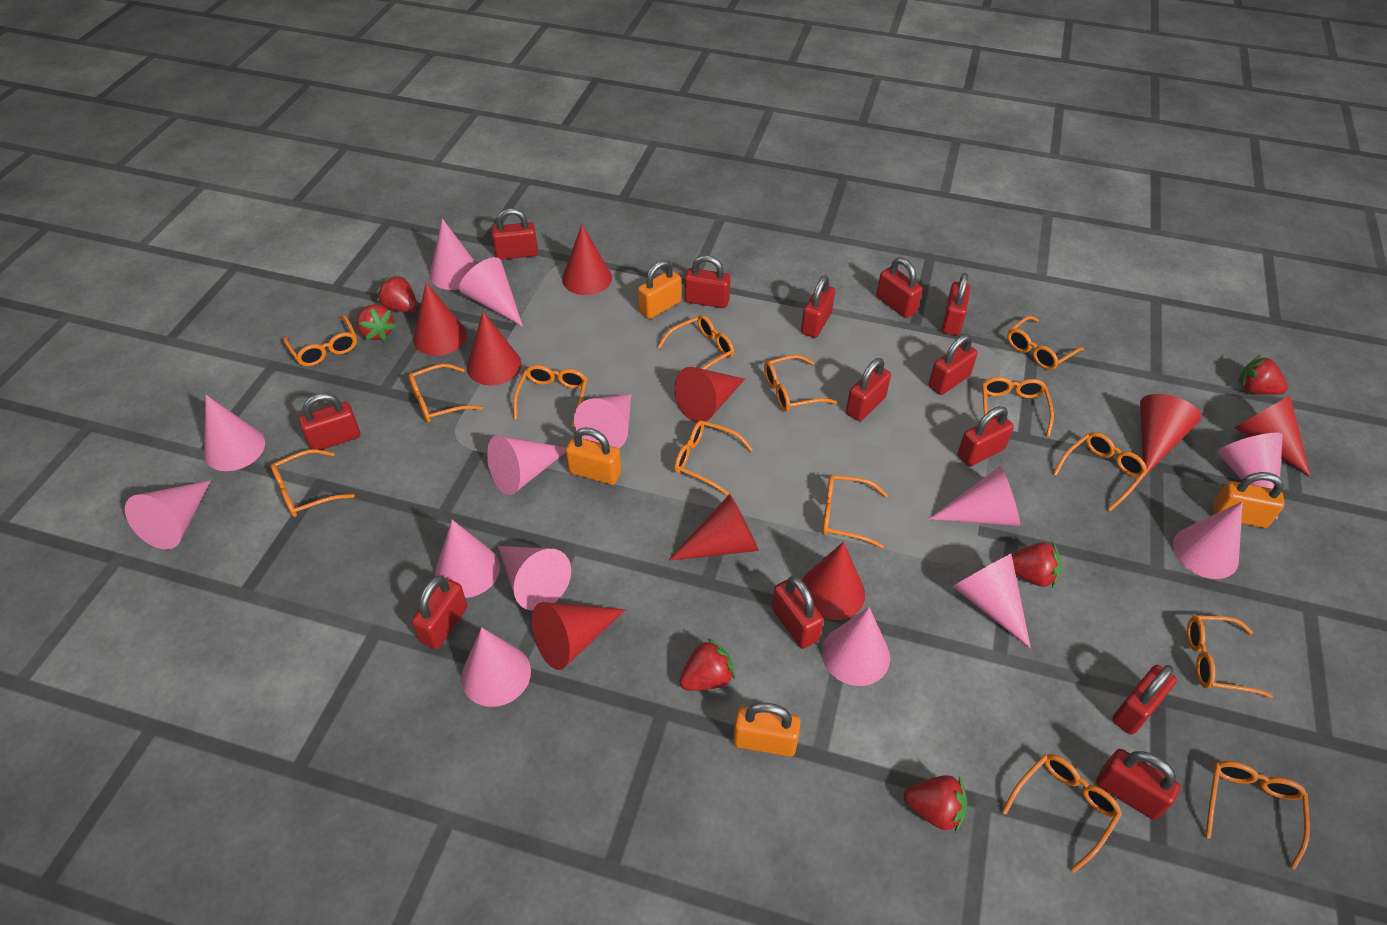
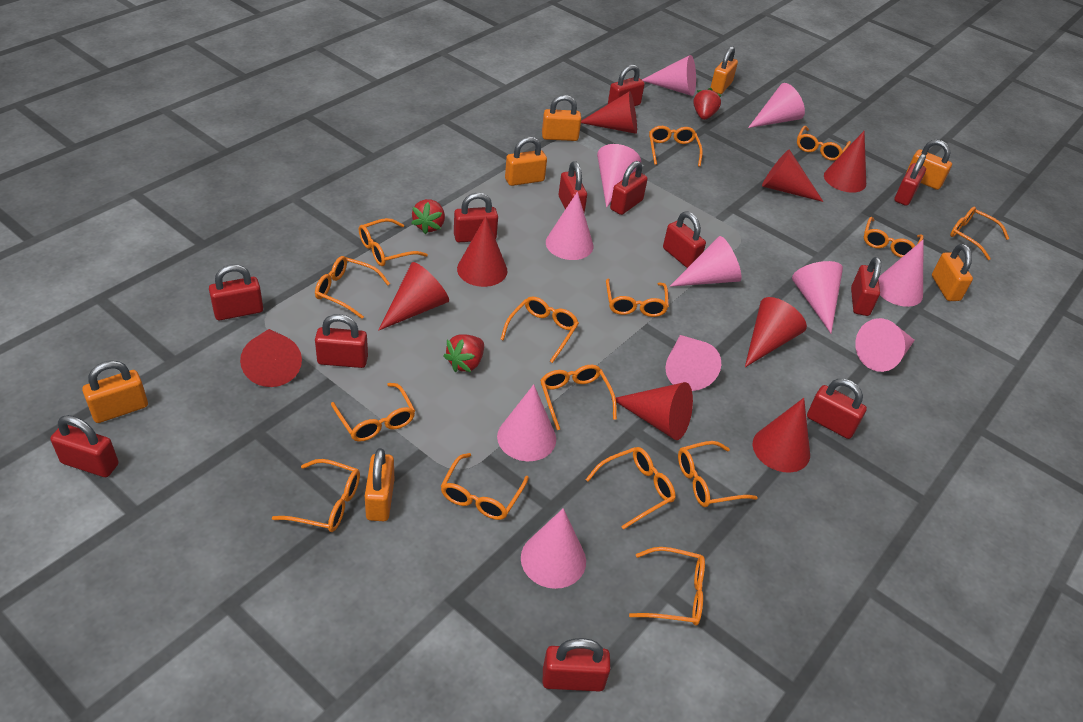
orange glasses: [271,449,355,517] [283,315,357,366] [408,364,483,423] [513,365,587,427] [657,315,734,370] [674,420,753,496] [764,355,837,412] [822,475,888,548] [982,377,1054,437] [1002,754,1122,873] [1007,316,1084,370] [1053,432,1148,511] [1187,615,1273,698] [1205,761,1310,869] = 14 -> [272,459,360,532] [315,256,390,319] [331,383,415,442] [359,218,428,266] [441,453,529,520] [500,297,579,363] [540,365,617,430] [585,447,676,530] [606,279,669,317] [629,547,705,625] [649,126,703,167] [678,441,758,507] [797,126,851,161] [864,217,924,258] [950,207,1009,260] = 15
orange padlock: [566,427,621,485] [638,260,681,319] [733,702,801,757] [1213,472,1285,528] = 4 -> [82,361,148,423] [365,448,394,521] [505,137,547,186] [542,95,581,141] [710,46,738,94] [906,140,952,190] [932,244,973,301] = 7
pink cone: [125,480,211,549] [204,395,265,471] [430,219,477,290] [435,520,500,598] [459,257,523,327] [461,627,531,707] [487,435,566,495] [498,546,571,611] [574,394,631,449] [822,607,890,686] [929,466,1020,526] [952,553,1031,649] [1173,502,1243,579] [1217,433,1283,520] = 14 -> [497,384,556,461] [521,508,586,589] [546,192,594,260] [597,144,641,208] [642,55,696,96] [665,335,721,391] [670,236,742,287] [748,83,805,128] [792,261,843,333] [855,318,915,372] [879,240,924,307] = 11
red padlock: [299,393,360,450] [412,576,467,649] [492,208,538,260] [684,255,731,308] [772,576,824,649] [801,275,835,338] [846,358,891,421] [876,257,923,318] [929,334,978,395] [942,273,970,336] [958,406,1014,466] [1096,749,1180,820] [1112,665,1177,735] = 13 -> [50,415,119,477] [209,264,263,320] [315,314,368,368] [454,193,498,242] [543,638,611,692] [559,161,587,213] [608,65,645,106] [610,161,648,215] [663,212,706,268] [807,379,867,439] [851,257,881,316] [894,154,926,206] = 12
red strawberry: [357,304,397,341] [377,274,417,312] [679,638,735,691] [904,775,967,833] [1012,542,1061,588] [1238,355,1288,395] = 6 -> [411,199,445,234] [443,334,484,372] [693,88,722,120] = 3

